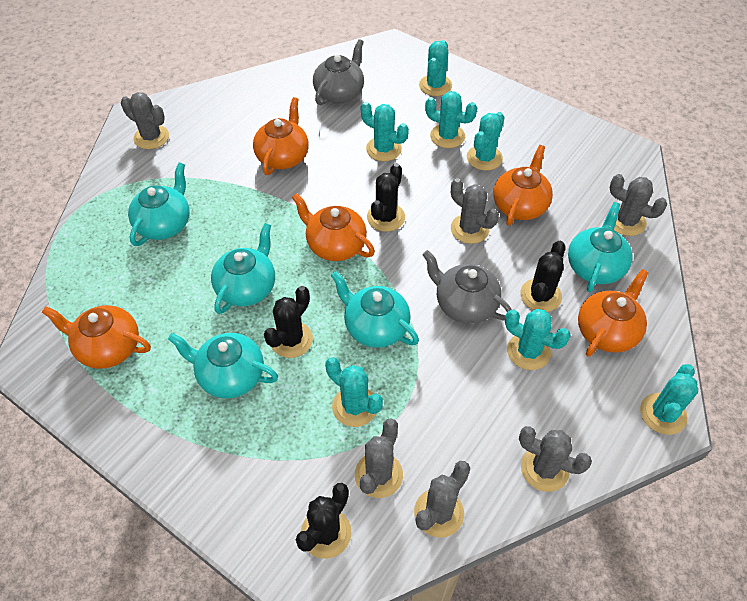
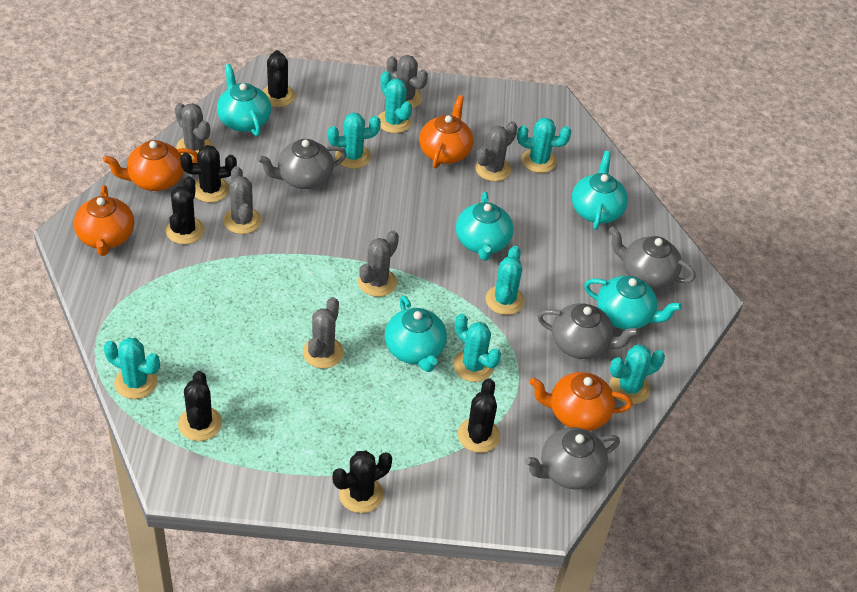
black cactus: [264,286,313,358] [296,483,352,559] [367,163,405,232] [520,240,566,312] = 4 -> [166,176,205,244] [178,371,222,441] [180,145,237,202] [262,50,295,107] [332,451,392,513] [458,378,500,453] = 6
grey teapot: [313,39,364,105] [422,250,512,324] = 2 -> [257,139,347,189] [525,427,620,490] [537,303,639,359] [609,227,696,289] = 4
orange teapot: [42,305,151,369] [253,97,309,175] [292,193,375,261] [493,145,553,226] [578,269,649,357] = 5 -> [74,185,134,256] [103,140,197,191] [419,95,473,168] [529,372,633,431] = 4

